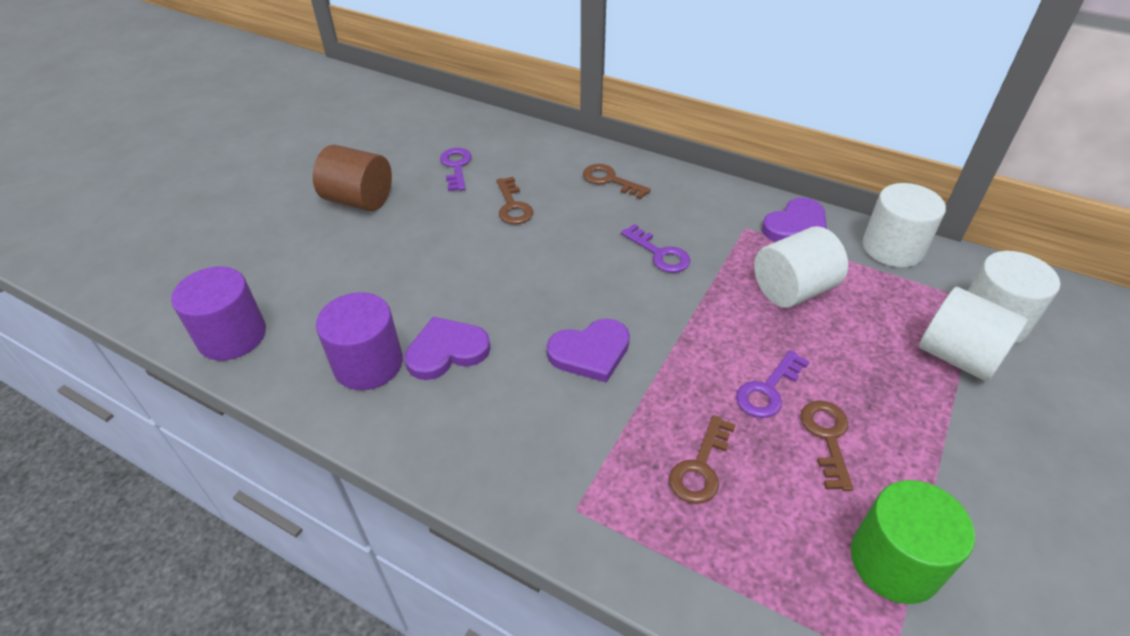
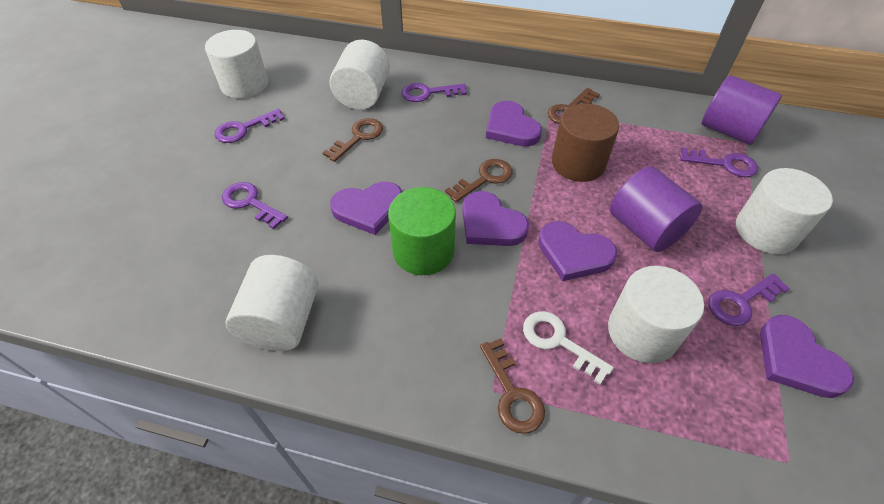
purple heart: [405,317,491,380] [547,319,630,383] [762,198,827,242] = 3 -> [330,182,403,235] [462,191,529,246] [486,101,542,147] [538,221,617,281] [760,315,854,398] = 5
purple key: [440,148,472,191] [621,224,690,273] [736,350,810,418] = 3 -> [215,109,285,143] [222,182,288,229] [402,83,467,102] [680,148,758,177] [709,273,790,326] = 5
white cylinder: [754,226,848,308] [862,183,946,267] [919,287,1028,382] [968,251,1060,344] = 4 -> [205,30,268,98] [225,255,318,351] [330,40,390,110] [608,266,704,363] [736,168,833,254] = 5
white key: none = 0 -> [523,311,614,384] = 1

